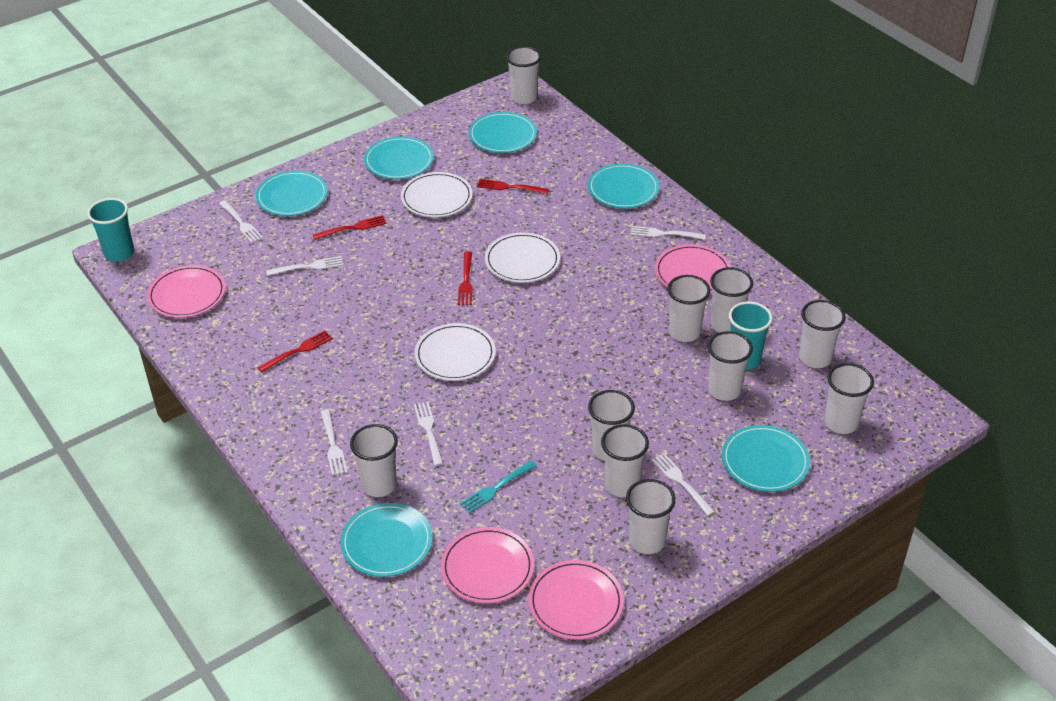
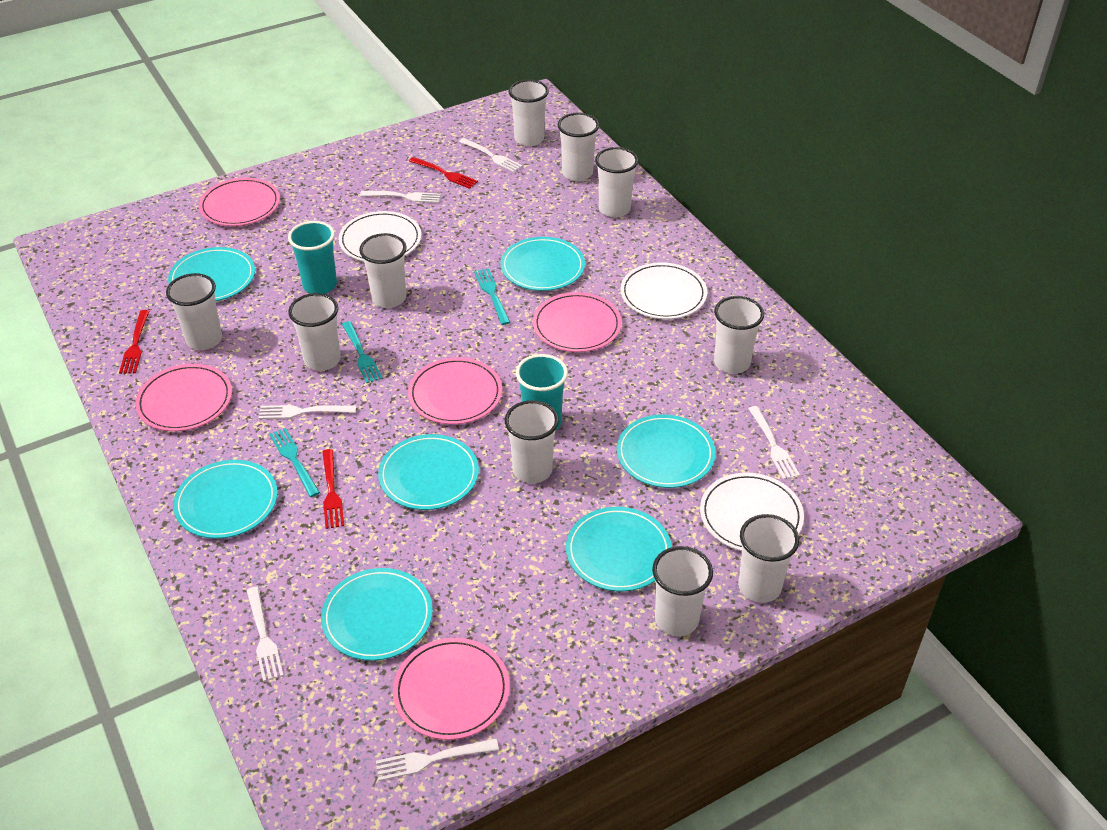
pink plate: [147,265,226,318] [441,527,534,603] [528,560,624,640] [655,244,731,294] = 4 -> [135,364,232,431] [199,178,280,226] [393,638,510,740] [408,357,502,424] [533,292,622,352] = 5
red fork: [258,331,333,372] [313,215,387,240] [458,251,473,305] [477,179,549,194] = 4 -> [119,310,149,374] [322,449,344,529] [409,157,478,189] = 3
turquoise fork: [460,460,537,513] = 1 -> [269,428,320,497] [342,321,382,383] [474,268,510,325] = 3
turquoise plate: [256,171,328,216] [341,503,433,577] [364,136,434,179] [469,112,537,153] [588,163,659,208] [722,425,810,492] = 6 -> [168,247,255,301] [173,460,278,539] [321,568,433,661] [378,434,479,510] [501,237,585,291] [566,507,672,591] [617,414,716,488] = 7

